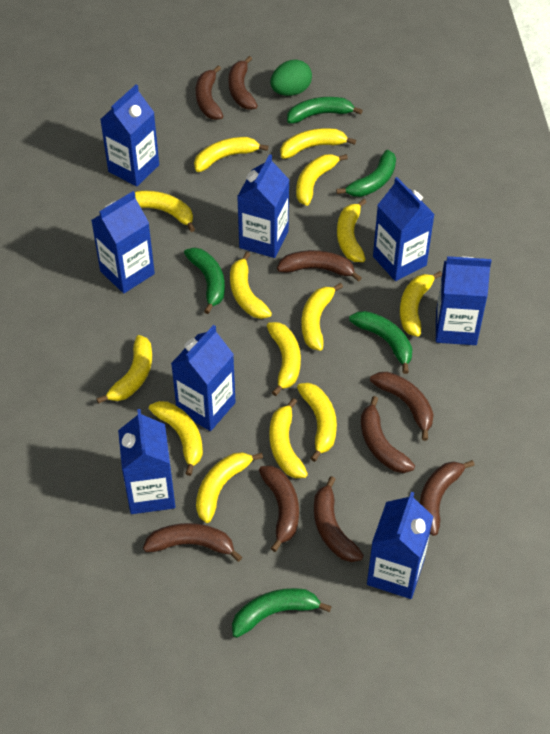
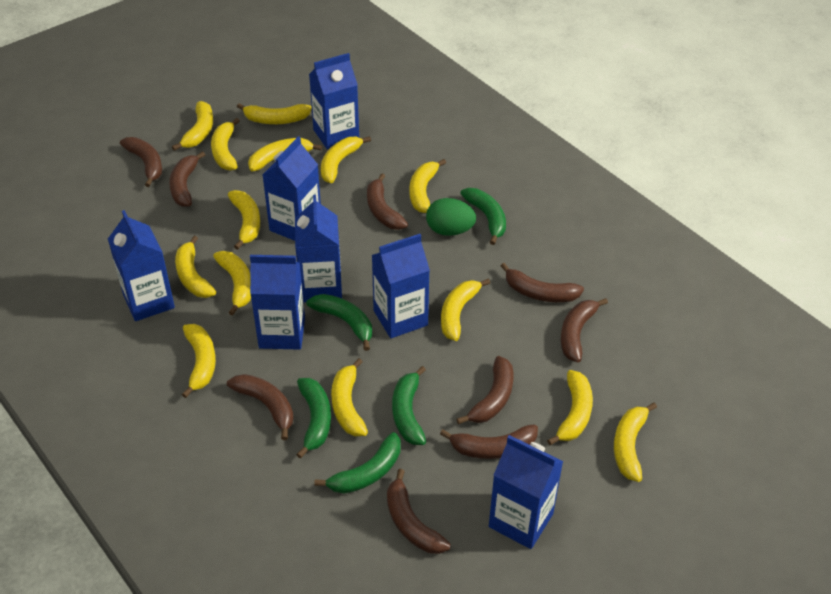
blue carton: [91,191,155,293] [100,84,159,186] [118,409,175,514] [171,325,236,431] [237,154,289,258] [367,492,434,599] [373,177,435,281] [436,256,491,345] = 8 -> [108,210,175,321] [250,255,305,350] [263,136,321,241] [295,195,342,302] [309,53,359,150] [372,234,430,338] [489,435,563,549] = 7

